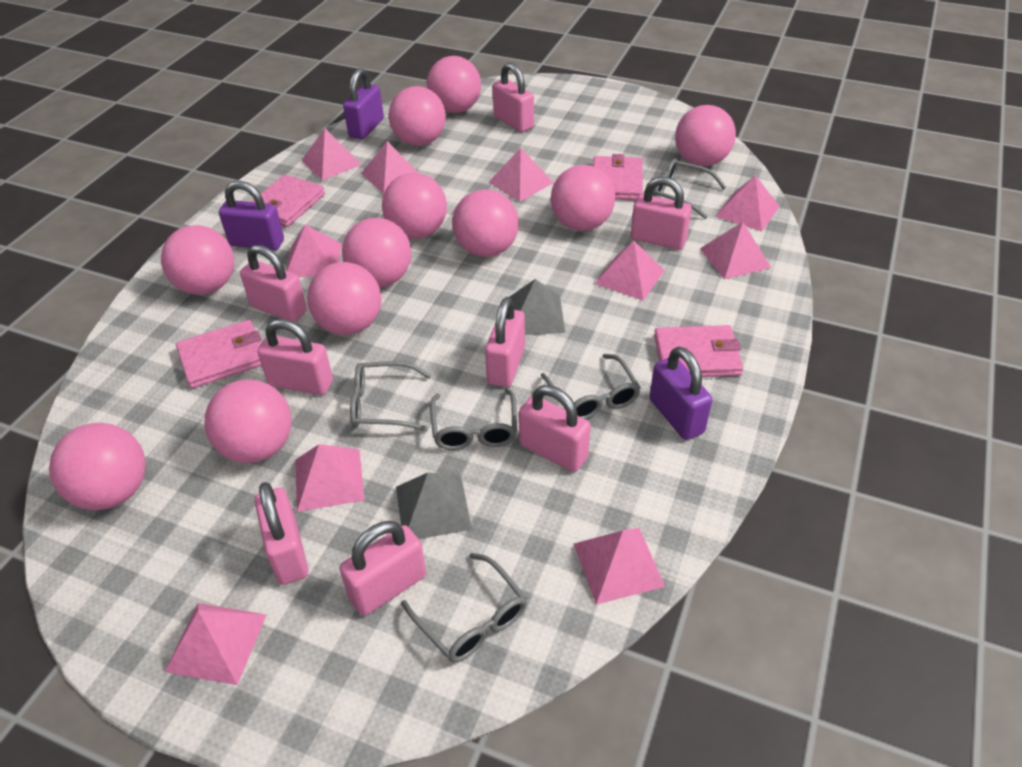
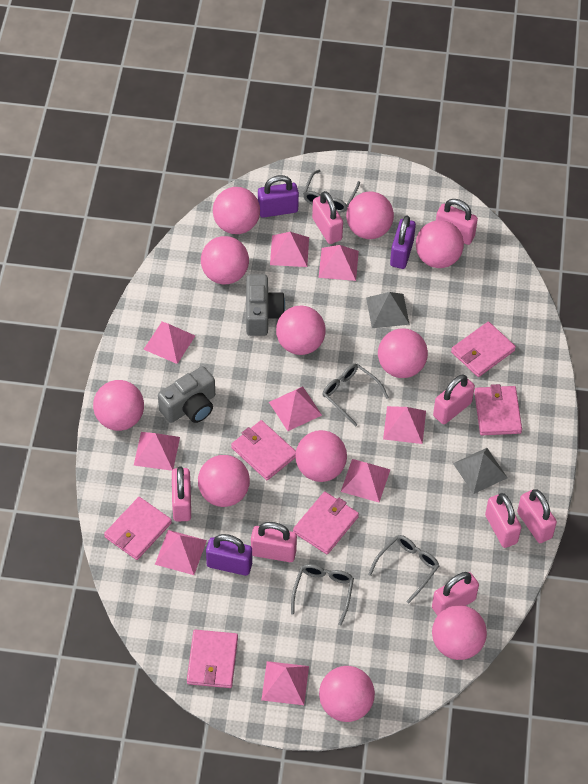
grey camera: none = 0 -> [158,366,215,423] [246,274,285,336] = 2
grey glasses: [350,361,432,431] [401,553,527,663] [430,389,517,450] [541,354,641,419] [653,159,726,219] = 5 -> [291,564,354,625] [303,170,360,212] [322,363,389,426] [368,535,439,604] = 4
pink pyramid: [165,603,266,685] [286,225,342,277] [295,444,364,512] [301,128,362,180] [361,141,418,194] [488,147,554,202] [574,528,665,605] [595,241,665,301] [700,222,771,279] [715,175,780,232] = 10 -> [134,432,180,471] [143,322,195,364] [155,530,207,575] [261,661,309,705] [269,387,322,431] [270,232,309,267] [319,245,359,281] [341,459,391,502] [383,406,426,444] = 9
pink wallet: [176,320,262,389] [251,175,325,227] [593,154,643,200] [654,325,743,377] = 4 -> [104,497,172,560] [187,630,238,688] [231,420,296,480] [293,491,359,554] [451,321,516,377] [474,384,522,435] = 6

